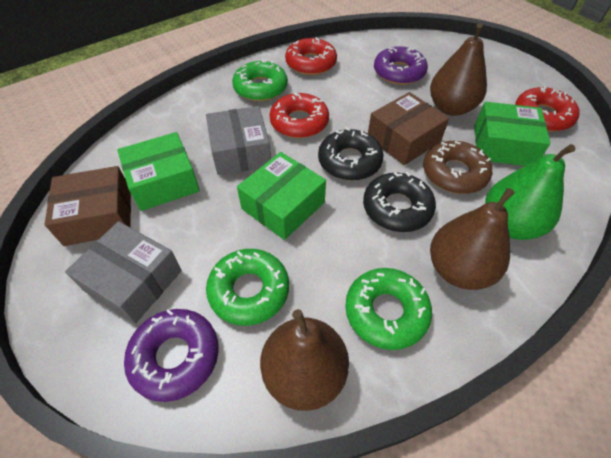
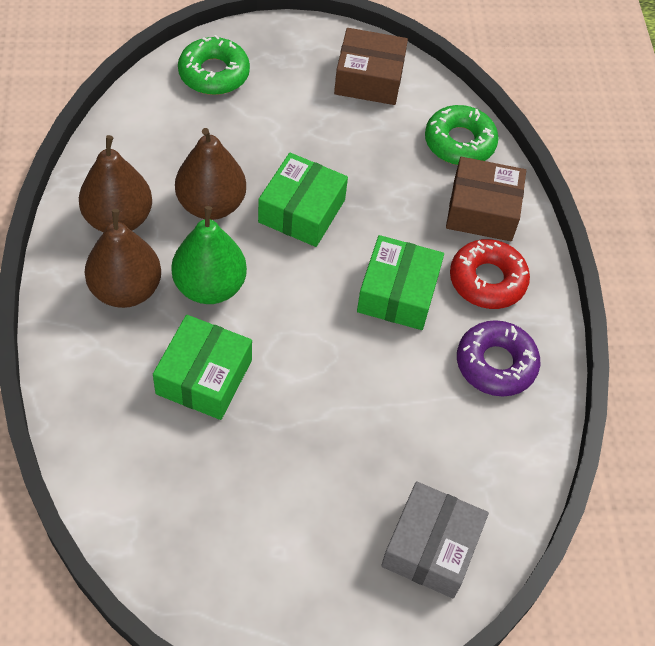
black donut: [318,127,383,181] [363,172,436,232] = 2 -> none = 0
brown donut: [423,141,492,194] = 1 -> none = 0
green donut: [206,249,289,326] [232,60,288,101] [345,268,432,350] = 3 -> [178,35,250,95] [425,105,499,165] = 2
grey box: [65,221,182,324] [206,106,271,175] = 2 -> [381,481,489,598] = 1
purple donut: [124,309,219,402] [374,46,428,85] = 2 -> [457,320,540,397] = 1
red donut: [269,93,329,138] [285,37,337,75] [515,86,579,132] = 3 -> [450,239,530,309] = 1

